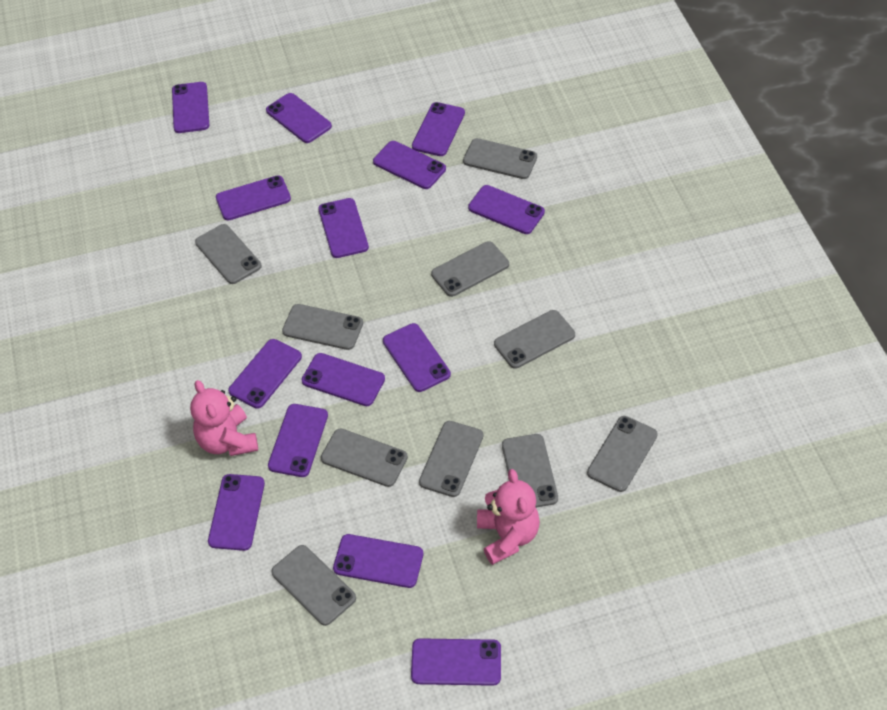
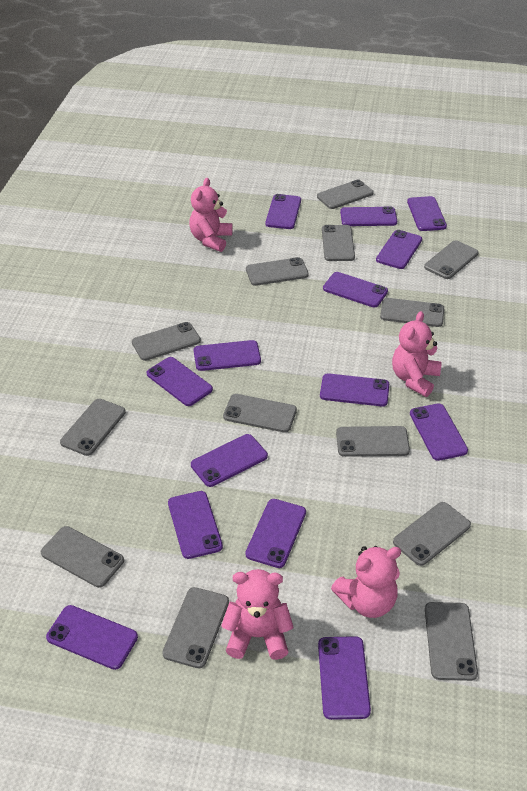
grey phone: [195,224,262,284] [271,545,356,626] [282,304,363,350] [321,428,408,487] [419,421,483,497] [431,241,509,297] [463,138,537,179] [494,310,575,369] [502,434,558,508] [587,416,658,492] = 10 -> [41,526,124,588] [60,399,126,456] [132,322,201,361] [162,587,229,668] [223,394,297,433] [246,257,309,286] [317,179,374,209] [322,225,355,261] [336,426,410,457] [380,298,444,327] [393,502,471,566] [424,240,479,279] [425,602,478,681] = 13
pink teddy bear: [190,380,258,456] [477,469,540,565] = 2 -> [189,178,233,252] [221,569,294,660] [331,546,401,618] [392,311,442,397] = 4

